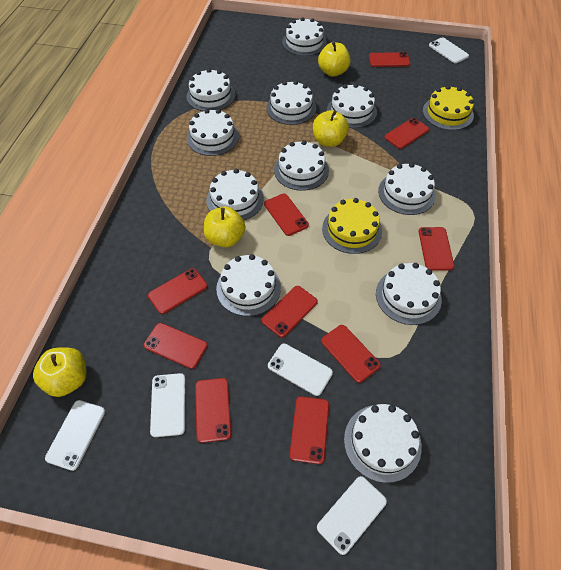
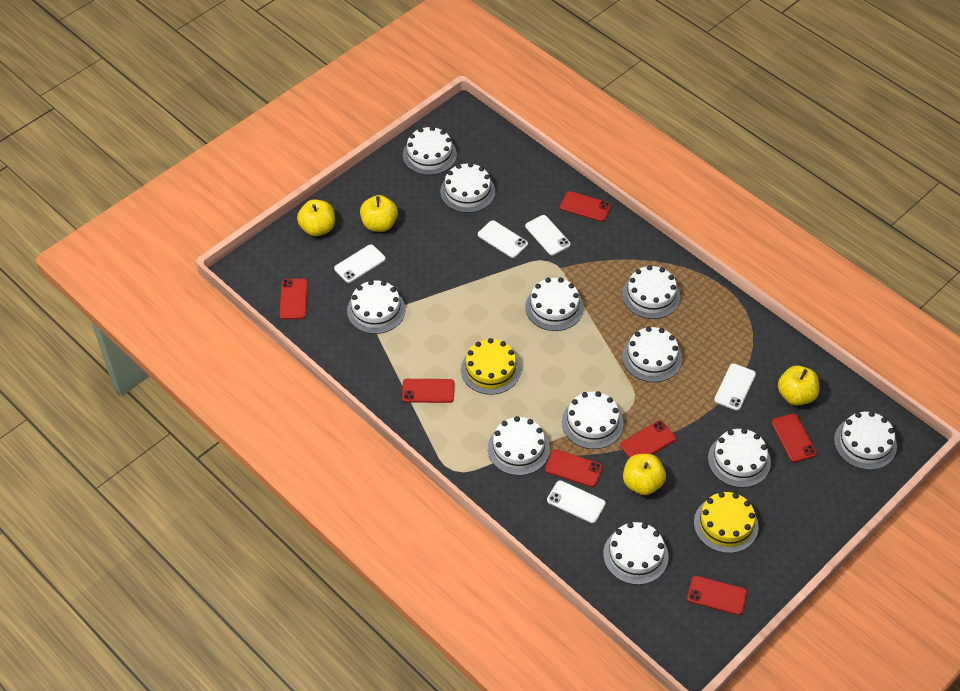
red phone: [144,323,207,369] [148,268,208,314] [195,378,231,443] [262,286,318,338] [264,193,309,236] [289,396,329,464] [321,325,381,383] [369,52,410,67] [384,118,429,149] [419,227,454,271] = 10 -> [279,279,308,319] [402,379,454,403] [545,449,602,487] [560,191,611,222] [620,420,676,458] [687,576,747,615] [771,413,817,462] = 7

